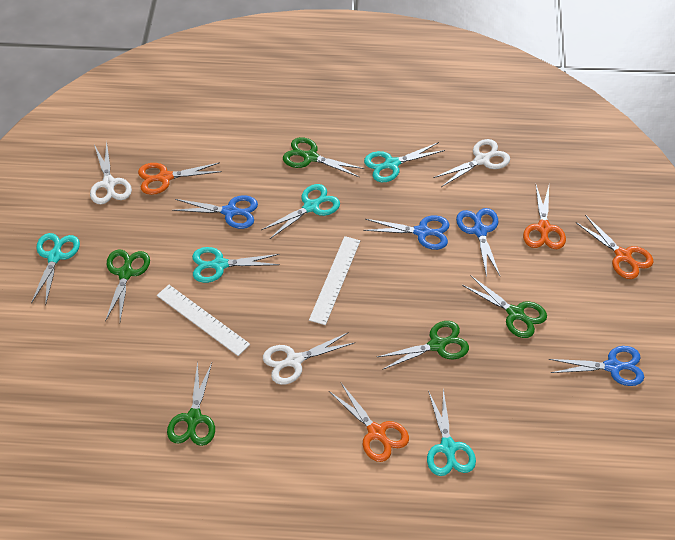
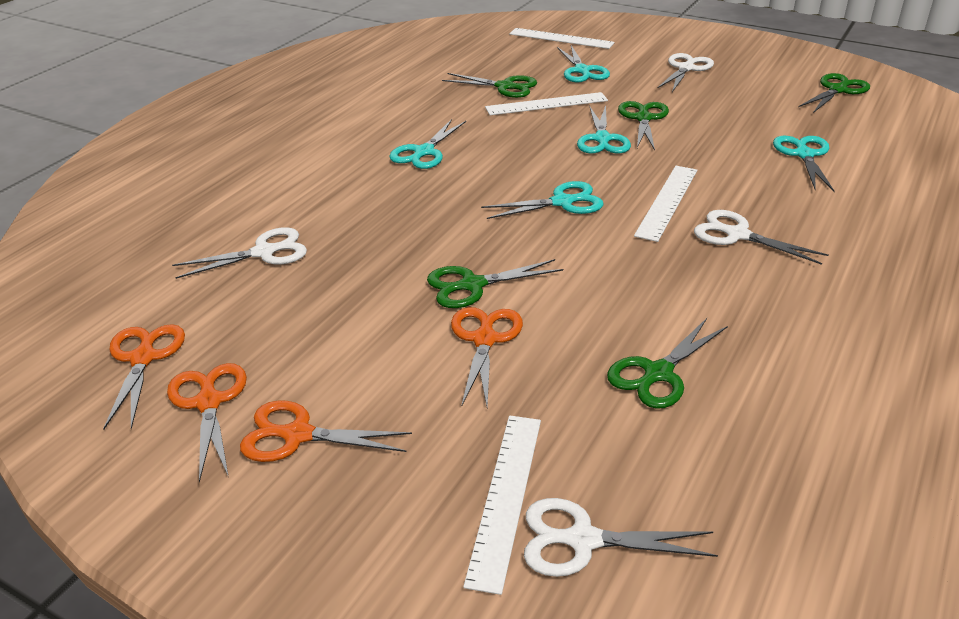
blue scissors: [172,195,258,229] [363,215,450,250] [456,208,500,278] [549,346,644,386] = 4 -> none = 0
white ruler: [157,285,250,356] [309,236,360,325] = 2 -> [463,415,541,595] [485,92,608,115] [509,28,615,49] [634,166,697,242] = 4
white scissors: [90,142,132,204] [263,332,354,385] [434,139,510,187] = 3 -> [172,227,307,279] [524,498,718,577] [657,53,714,92] [694,210,828,265] = 4

